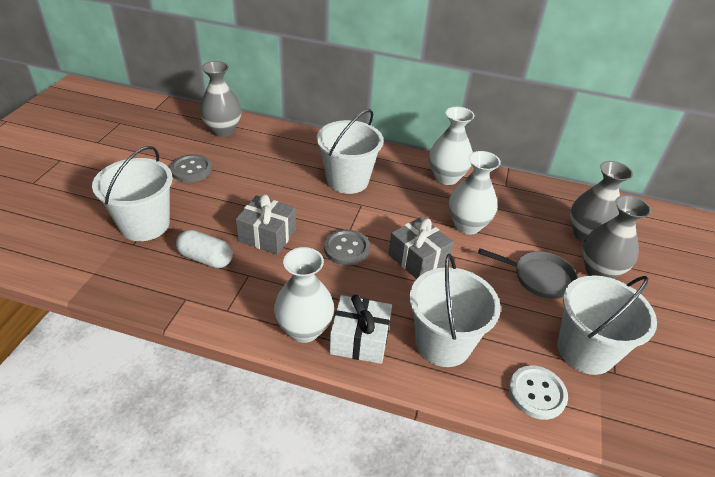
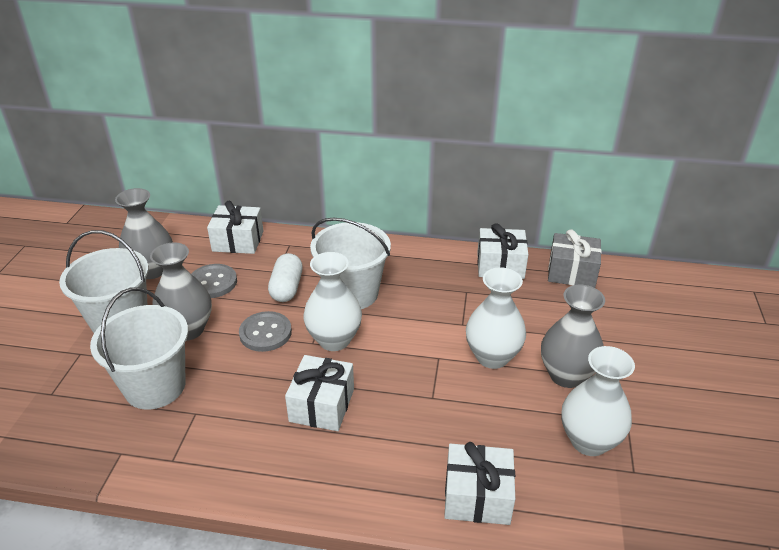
grey gift: [235,194,296,255] [389,217,453,279] = 2 -> [548,229,602,288] = 1
grey pan: [478,248,578,299] = 1 -> none = 0
white bucket: [92,146,173,241] [317,109,383,194] [409,254,501,367] [557,275,657,375] = 4 -> [59,230,149,333] [90,287,188,410] [310,218,391,309] = 3
white button: [509,365,568,420] = 1 -> none = 0
white gift: [330,295,392,364] = 1 -> [207,201,264,254] [285,355,354,431] [444,442,515,525] [477,223,529,279] = 4

